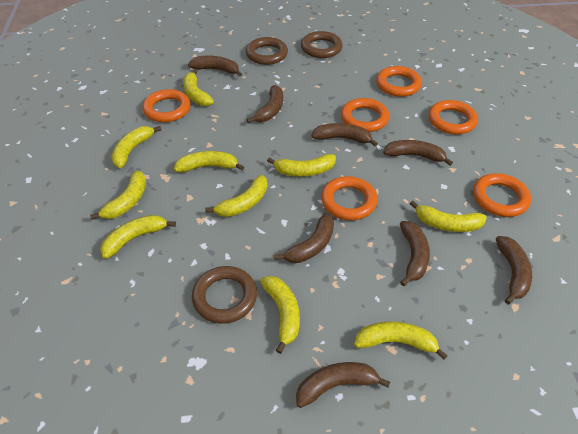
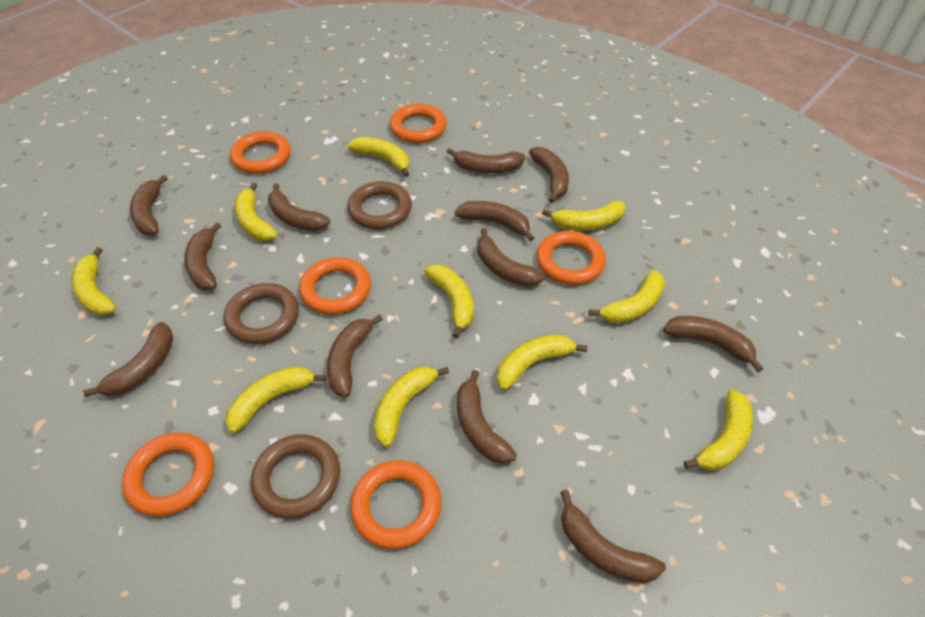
brown banana: [188,55,242,77] [247,85,283,123] [274,213,334,263] [296,362,390,408] [311,123,378,146] [383,140,453,166] [400,221,430,286] [496,236,532,305] = 8 -> [83,322,173,397] [130,175,168,235] [184,222,221,291] [268,183,330,231] [327,315,383,397] [447,148,525,173] [455,201,534,241] [457,369,517,464] [477,228,544,287] [529,147,569,203] [560,490,666,583] [663,316,763,372] = 12

